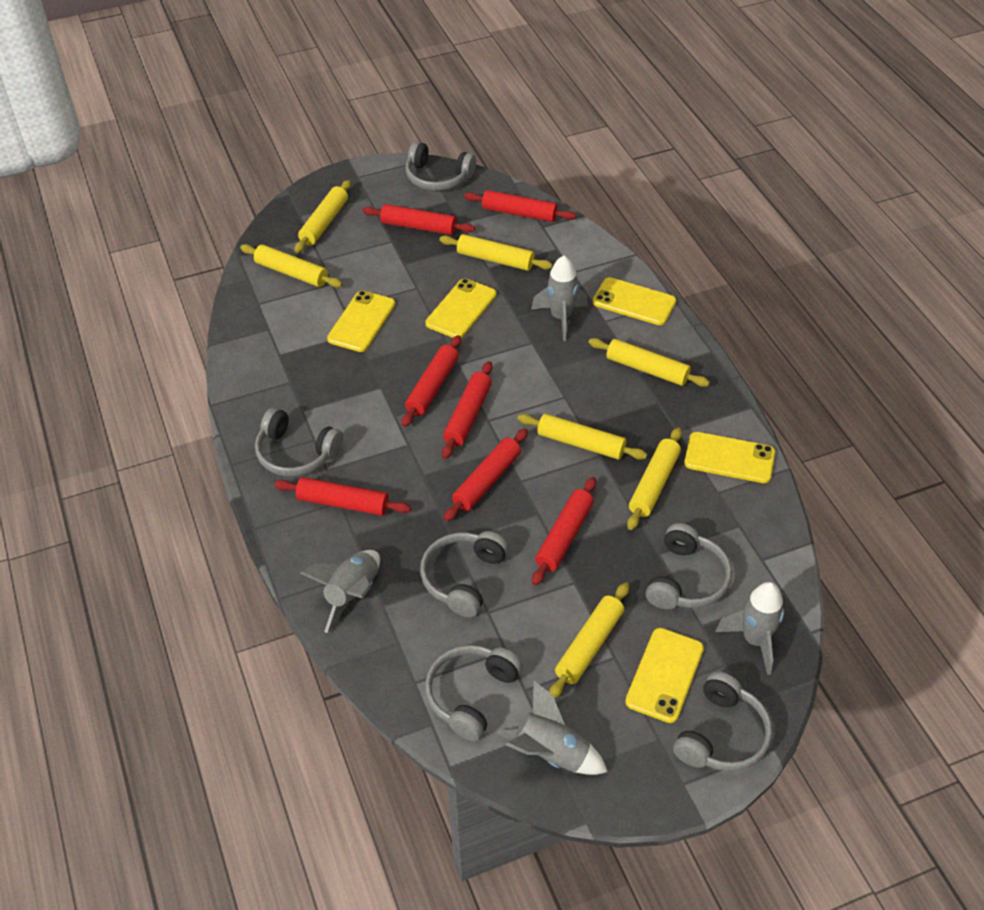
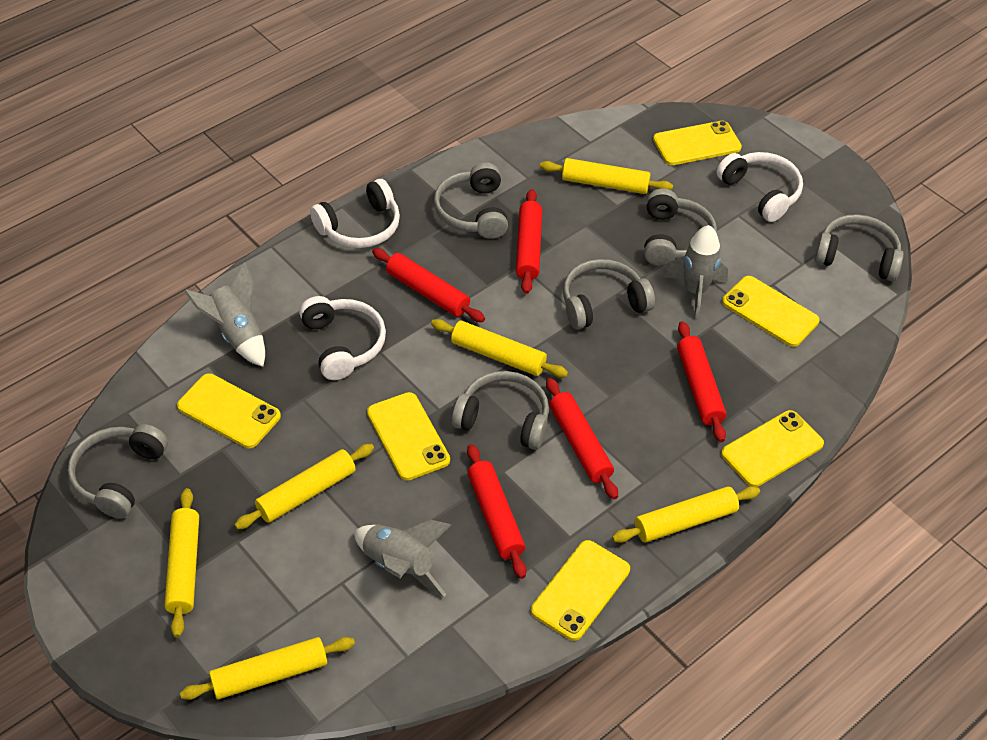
grey rocket: [300,550,380,633] [497,680,608,775] [531,256,588,341] [715,582,784,675] = 4 -> [184,262,265,367] [354,520,451,597] [662,225,728,320] = 3
red rolling pin: [274,477,411,516] [362,204,475,235] [402,335,461,427] [442,361,492,459] [444,428,528,522] [464,190,576,222] [532,477,596,586] = 7 -> [372,248,485,322] [467,444,527,579] [516,189,542,294] [546,378,618,499] [677,321,726,442] = 5
white headphones: none = 0 -> [299,296,386,380] [310,179,400,248] [717,152,803,222] = 3
yellow phone: [327,290,395,352] [425,278,496,338] [593,277,676,325] [625,628,704,723] [684,432,775,483] = 5 -> [177,373,281,448] [367,392,450,480] [531,540,630,641] [653,121,742,165] [721,410,824,487] [722,276,820,347] = 6
yellow rolling pin: [240,244,342,288] [295,180,351,253] [439,234,553,271] [517,414,647,460] [549,582,629,699] [588,338,710,387] [627,427,682,530] = 7 -> [164,488,199,637] [180,637,355,700] [234,444,374,529] [431,319,568,378] [540,158,673,194] [612,486,760,543] = 6

